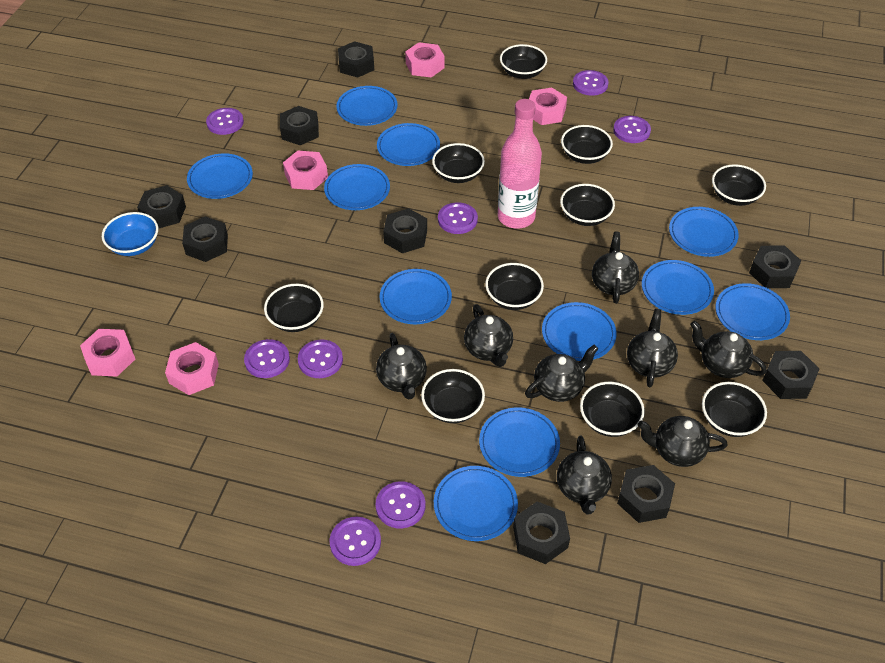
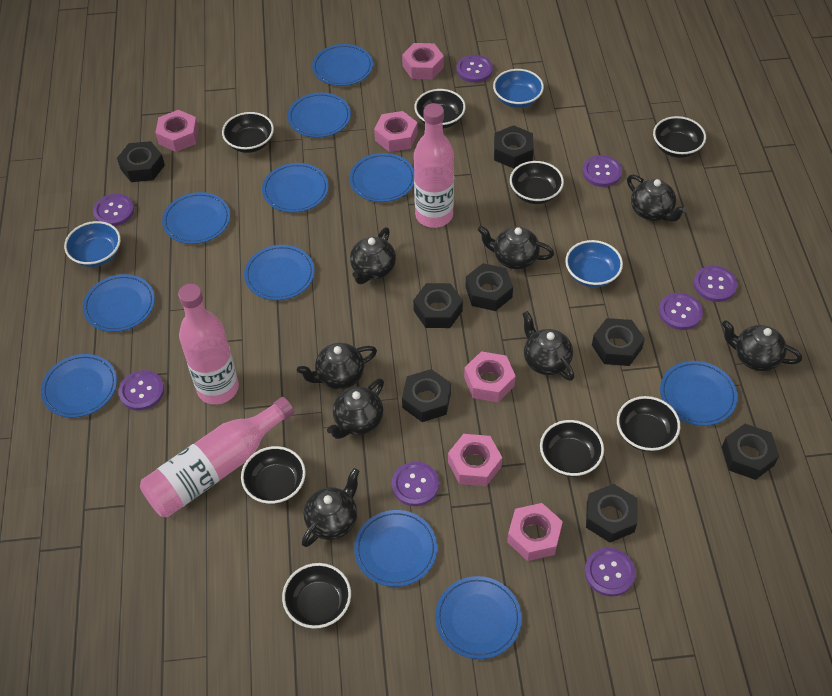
black bowl: [264,284,324,332] [421,369,485,423] [432,143,485,183] [485,263,544,310] [500,44,547,79] [560,184,615,226] [561,125,613,164] [580,382,645,437] [702,382,767,437] [712,164,766,206] = 10 -> [222,112,274,153] [241,446,306,504] [282,563,351,629] [414,89,466,129] [510,161,564,204] [540,420,604,477] [617,396,680,452] [653,116,706,158] = 8
black nut: [137,185,186,229] [182,216,228,262] [280,106,319,145] [338,41,374,78] [383,208,427,253] [513,502,570,564] [617,465,675,523] [749,245,801,288] [762,351,820,399] = 9 -> [117,141,165,182] [402,369,451,422] [413,283,463,328] [465,263,513,311] [494,125,534,169] [586,484,638,543] [592,318,645,366] [722,424,779,480] = 8
blue bowl: [102,212,158,256] = 1 -> [64,221,121,267] [493,69,544,108] [565,240,623,287] = 3
pink bottle: [498,99,542,229] = 1 -> [140,397,294,518] [178,284,239,405] [414,103,454,228] = 3
pink nut: [80,329,135,377] [165,342,219,395] [283,151,328,190] [405,42,445,78] [529,87,567,125] = 5 -> [155,110,199,152] [374,111,418,152] [402,43,444,79] [448,434,502,486] [464,351,516,402] [507,503,563,561] = 6

